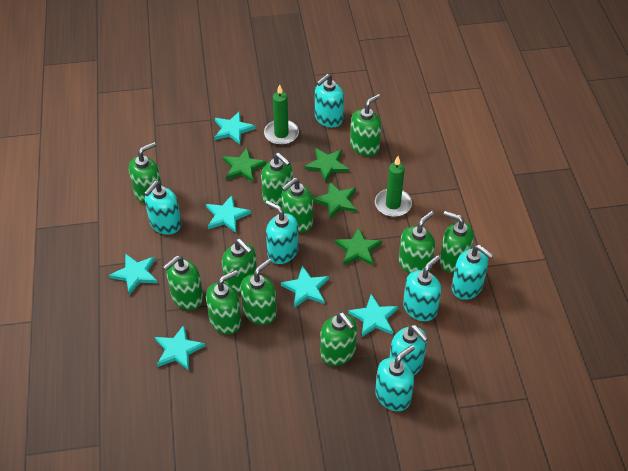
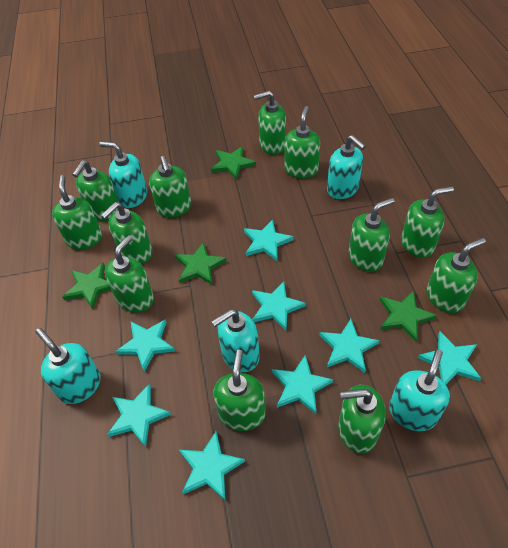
green candle: [264,84,299,145] [375,156,412,217] = 2 -> none = 0
green soap dispenser: [129,142,162,204] [163,255,203,310] [206,270,242,335] [222,239,257,293] [240,259,277,325] [261,153,293,206] [281,178,313,233] [320,312,357,366] [350,94,381,156] [399,211,435,274] [440,211,474,273] = 11 -> [52,175,102,250] [72,160,119,221] [101,202,153,264] [105,235,154,312] [149,156,191,218] [213,350,266,431] [254,91,286,155] [285,106,320,179] [338,385,386,454] [348,198,394,272] [401,186,454,258] [427,238,486,313] = 12
turquoise soap dispenser: [144,181,181,235] [265,200,299,264] [315,73,344,128] [375,345,415,411] [389,325,428,375] [403,255,441,321] [451,245,494,300] = 7 -> [36,328,101,404] [99,142,147,208] [212,309,260,372] [327,135,366,199] [389,349,450,431] = 5
turquoise star: [109,253,157,295] [155,325,205,371] [206,195,251,233] [214,111,256,144] [281,266,329,308] [348,294,398,337] = 6 -> [107,384,171,447] [116,319,175,372] [179,431,245,500] [244,219,293,261] [252,281,306,330] [272,355,333,414] [319,319,379,373] [418,331,482,385] = 8

